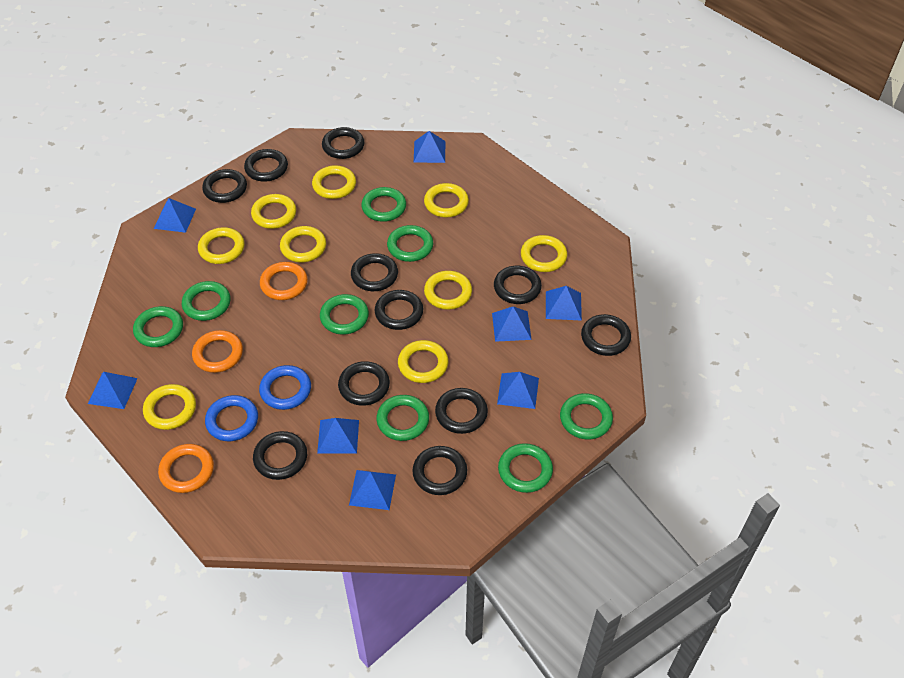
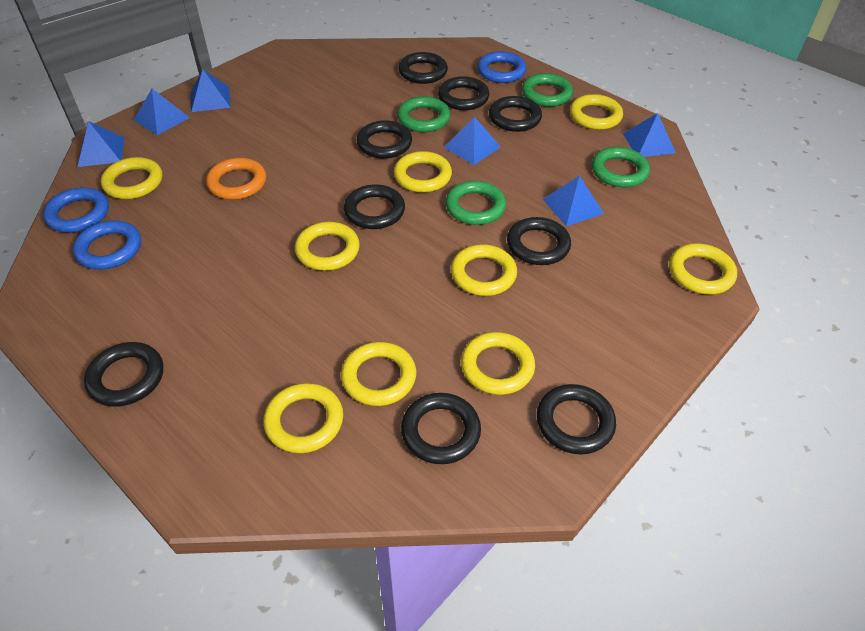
black ring: [202,169,247,203] [244,149,288,182] [253,431,307,480] [322,127,364,159] [338,361,390,406] [351,253,398,291] [374,290,423,330] [412,446,467,495] [435,388,488,434] [494,266,542,304] [581,314,631,356] = 11 -> [84,342,163,407] [344,184,405,229] [357,120,412,159] [398,52,448,84] [401,393,481,464] [438,76,489,110] [489,96,542,132] [507,217,571,265] [537,384,616,454] = 9
blue pyramid: [88,372,138,409] [154,198,196,233] [317,418,359,453] [349,470,396,510] [414,131,445,163] [492,306,532,342] [497,372,539,409] [546,286,582,321] = 8 -> [78,121,124,167] [134,89,190,135] [191,69,231,112] [444,117,501,165] [543,176,604,226] [623,113,676,157] = 6
blue ring: [205,395,258,441] [259,365,311,410] = 2 -> [43,187,109,233] [73,220,141,269] [477,51,527,83] = 3
green ring: [133,306,183,347] [182,281,231,321] [320,294,369,335] [361,187,406,222] [376,395,429,441] [387,225,433,262] [498,443,553,493] [560,393,613,439] = 8 -> [397,96,451,132] [446,181,506,225] [522,73,573,107] [592,147,650,187] = 4
orange ring: [158,444,214,493] [192,330,243,373] [260,262,308,300] = 3 -> [206,158,266,200] = 1

